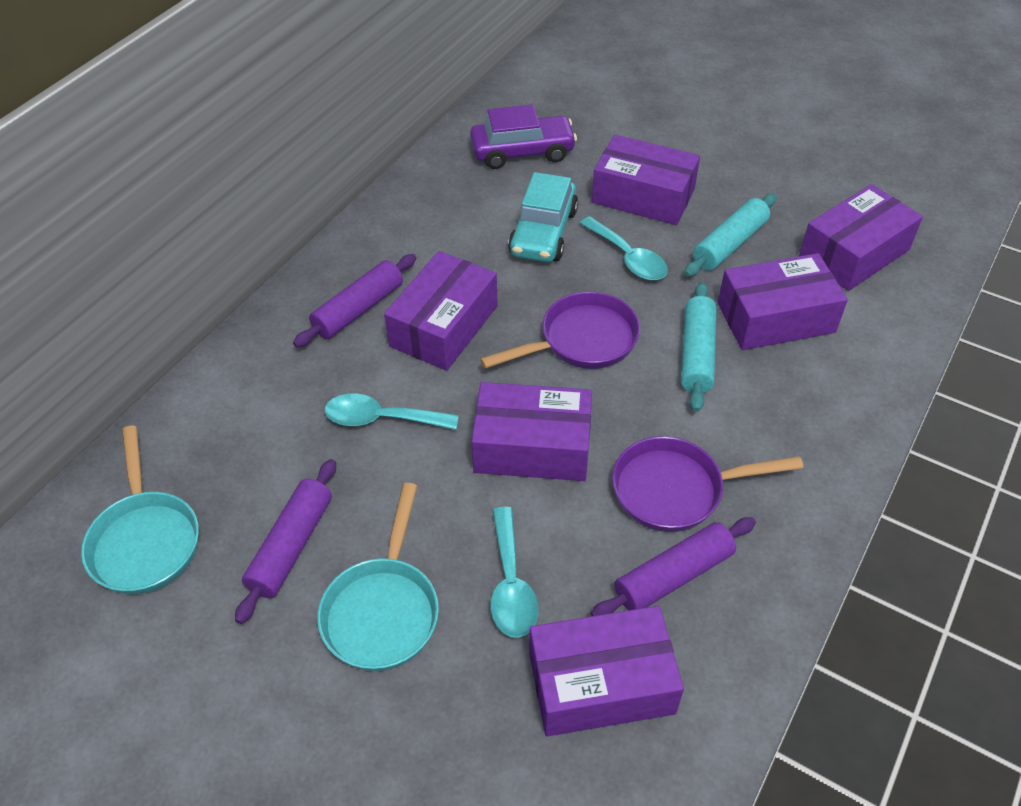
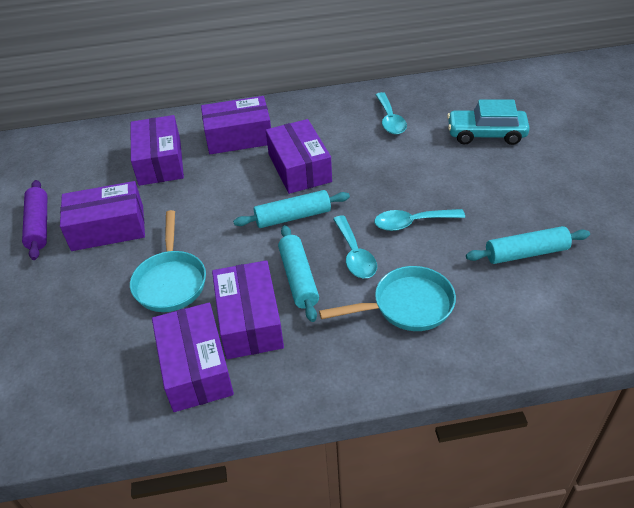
purple car: [470,104,577,169] = 1 -> none = 0
purple pan: [480,292,640,369] [612,436,804,532] = 2 -> none = 0
purple rolling pin: [235,459,336,624] [293,254,416,348] [591,517,756,616] = 3 -> [22,180,47,260] = 1
turquoise rolling pin: [681,282,717,412] [684,194,777,277] = 2 -> [233,190,350,228] [278,225,319,322] [466,226,590,264] = 3

